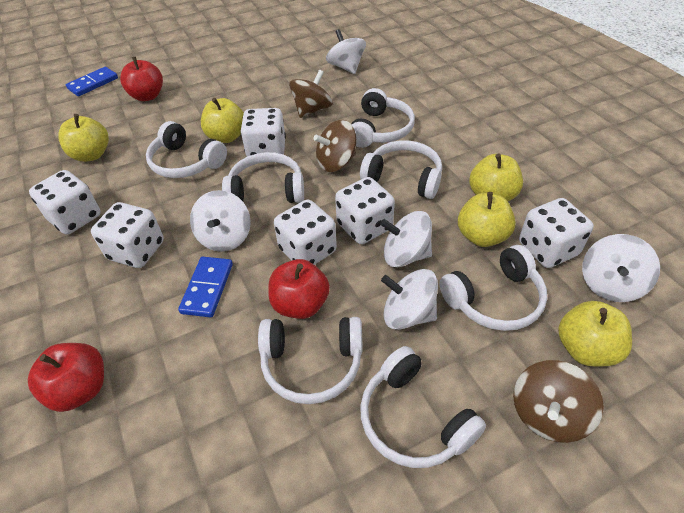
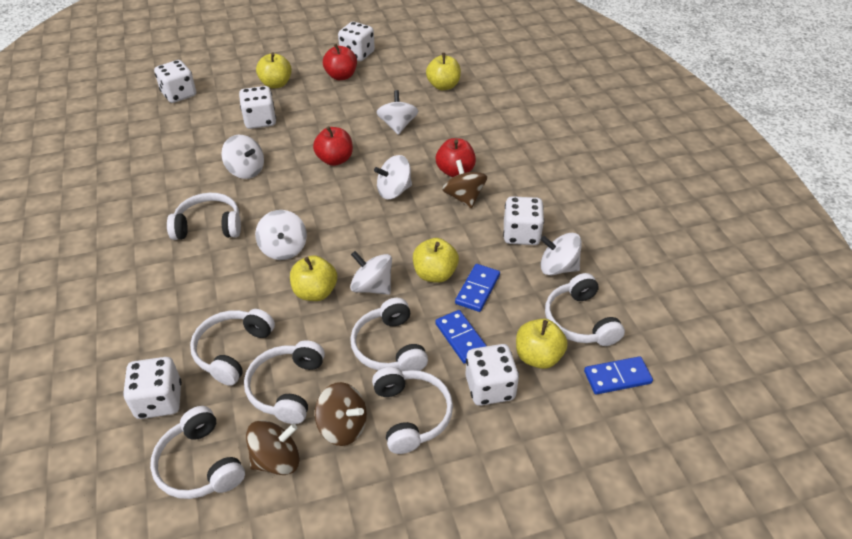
blue domino: [66,67,118,96] [178,257,233,318] = 2 -> [435,310,487,364] [455,264,500,312] [584,356,653,395] = 3
white spinning top: [190,190,251,252] [326,29,366,74] [380,211,432,267] [381,269,438,330] [582,234,660,302] = 5 -> [221,135,264,179] [255,210,307,260] [350,251,392,295] [374,155,412,199] [376,90,418,135] [540,233,582,275] = 6

